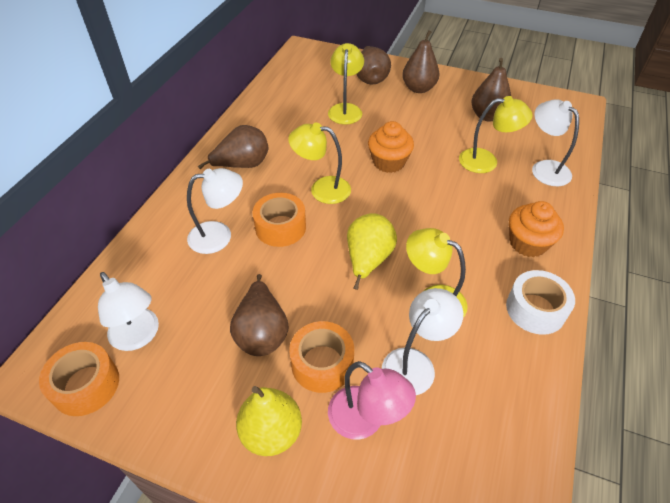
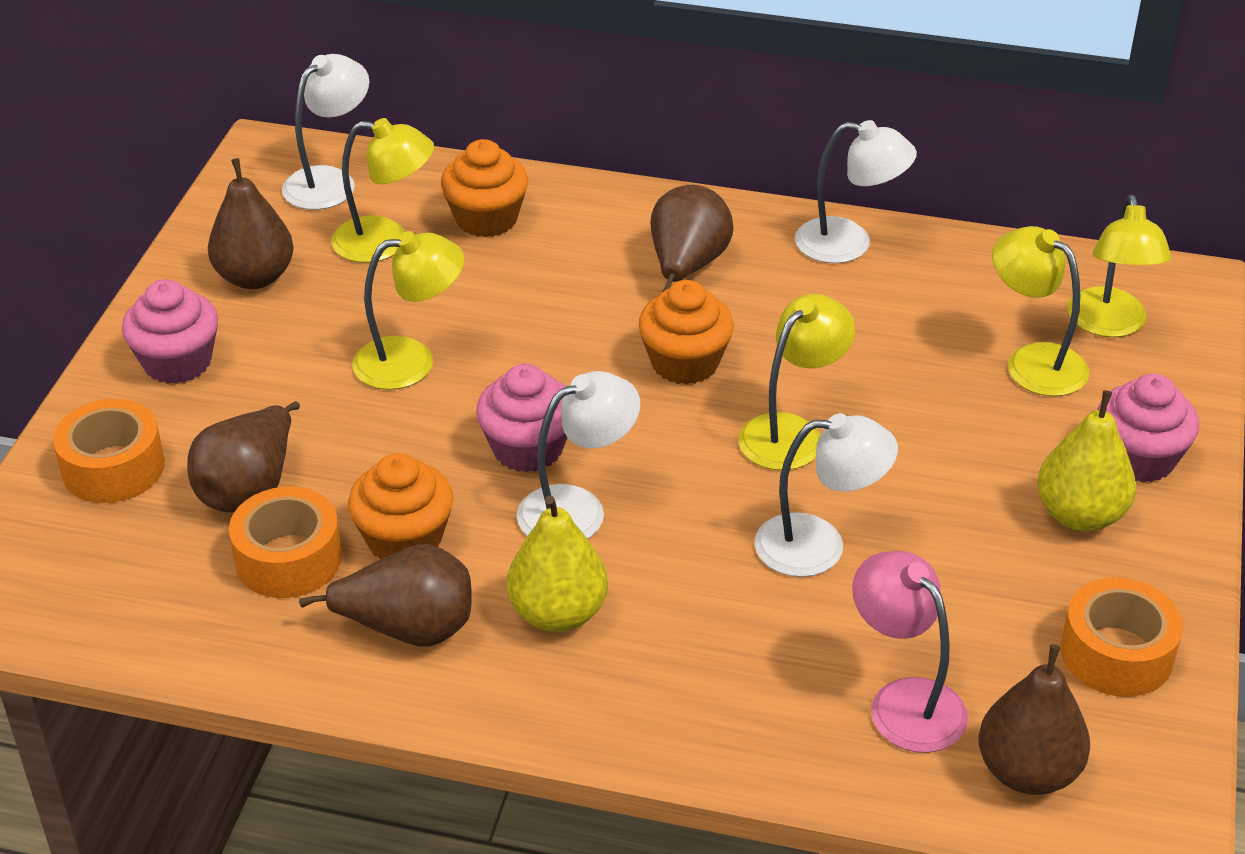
orange cupcake: [368,121,414,173] [509,201,564,257] = 2 -> [348,453,453,560] [441,139,528,237] [638,280,734,385] = 3
pink cupcake: none = 0 -> [122,279,218,384] [476,364,568,472] [1098,374,1199,483] = 3
white tape: [506,270,575,335] = 1 -> none = 0
yellow lamp: [288,122,351,204] [328,43,364,124] [406,228,468,318] [459,96,533,173] = 4 -> [331,118,434,263] [352,231,464,390] [738,294,855,470] [992,226,1089,396] [1067,195,1172,337] = 5

